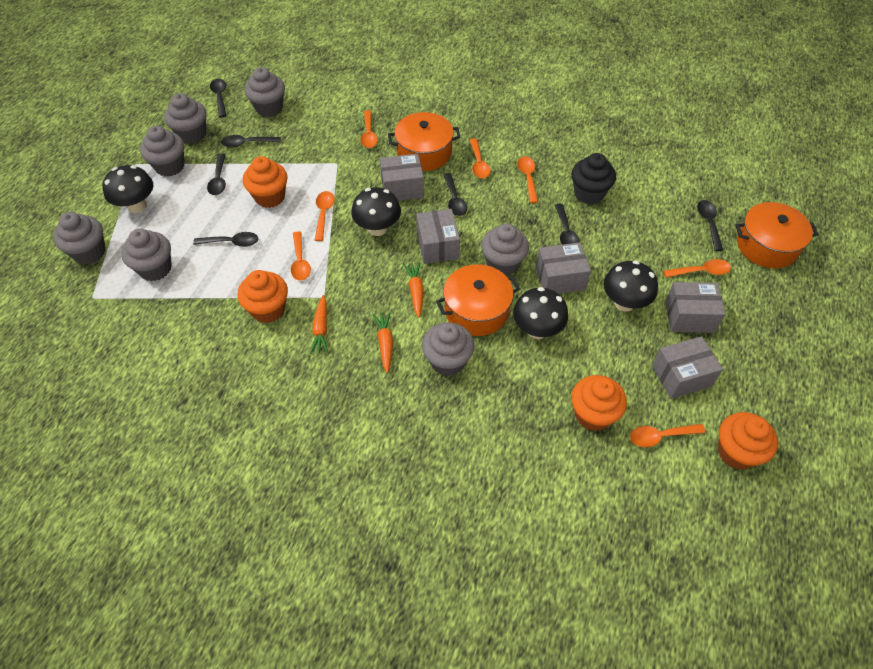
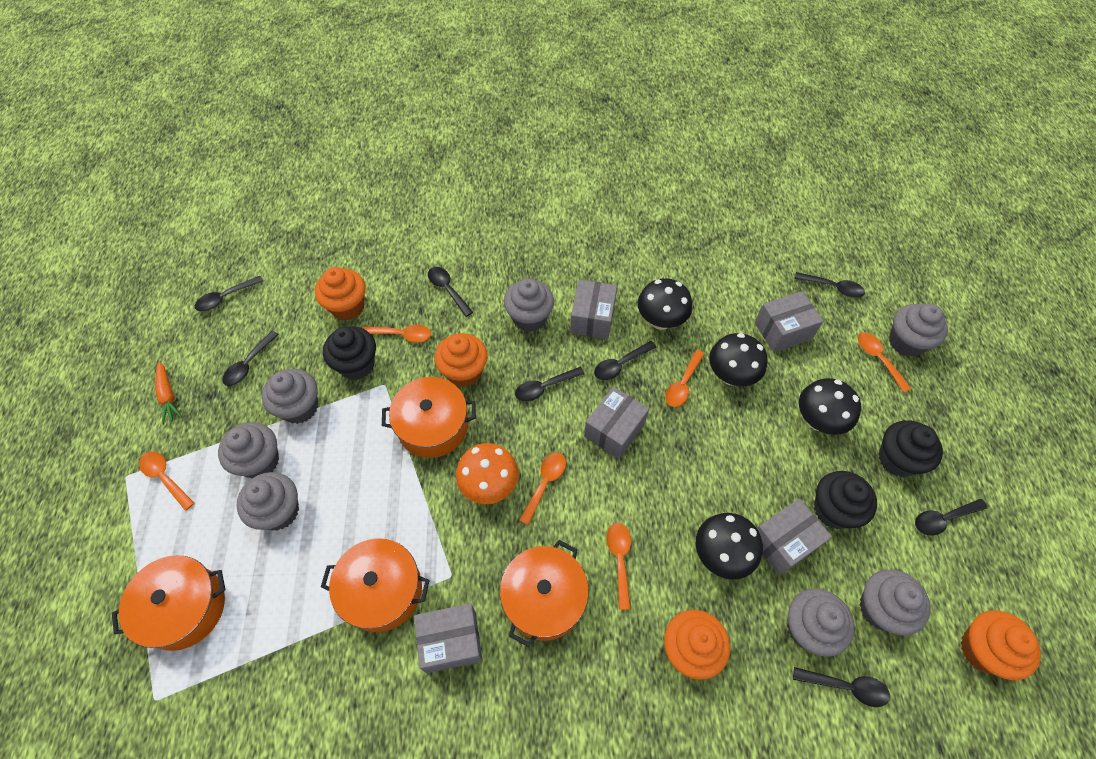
black cupcake: [571,153,616,204] = 1 -> [323,326,376,380] [814,471,877,529] [878,420,943,477] = 3
black spoon: [193,232,258,247] [207,154,226,195] [210,79,226,117] [221,135,281,147] [444,173,467,216] [555,204,580,245] [697,200,723,251] = 7 -> [195,276,263,311] [222,331,279,386] [428,267,473,317] [515,367,585,402] [594,341,657,380] [793,667,890,707] [794,272,865,298] [915,499,988,536] = 8
orange carrot: [310,295,328,354] [373,312,393,373] [403,262,424,318] = 3 -> [155,361,182,425] = 1
orange mushroom: none = 0 -> [456,443,519,504] = 1
orange pot: [388,112,460,171] [436,264,520,336] [735,202,818,269] = 3 -> [112,555,225,651] [321,538,430,632] [382,377,476,458] [500,540,589,647] = 4
orange spoon: [291,231,311,281] [315,191,334,241] [360,110,378,148] [470,138,491,178] [517,156,538,203] [630,424,705,447] [663,259,731,278] = 7 -> [139,451,195,511] [362,325,431,342] [519,452,566,525] [606,523,631,610] [665,350,704,407] [857,332,911,392] = 6

